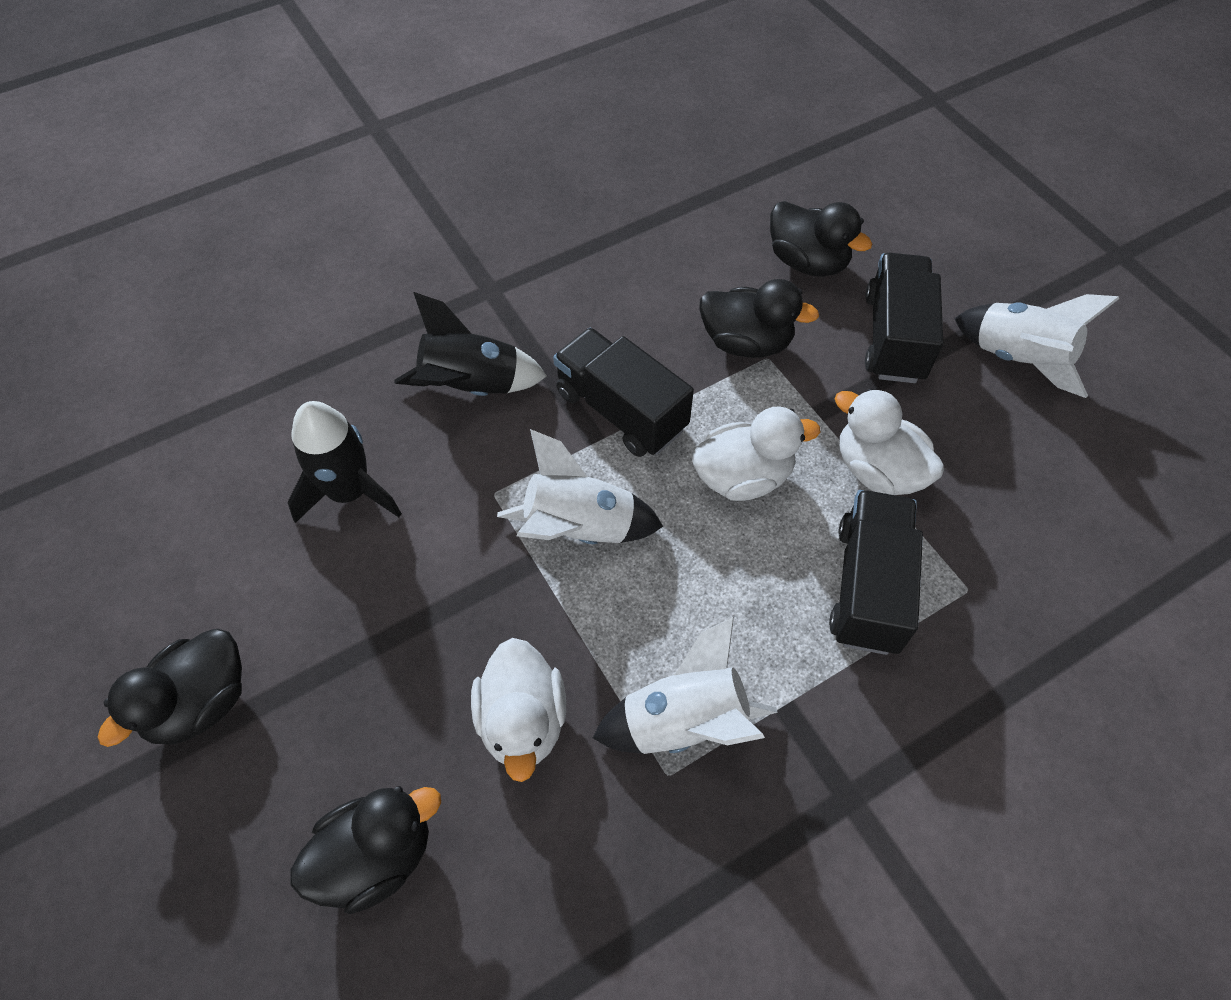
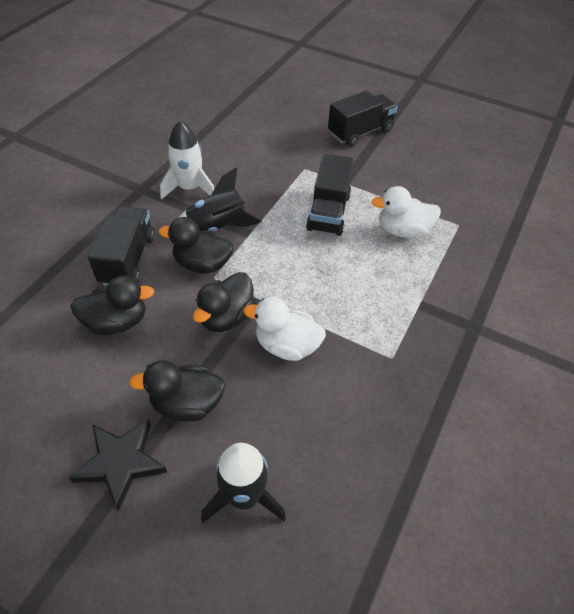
black star: none = 0 -> [69,419,167,511] = 1
white duck: [471,638,566,782] [692,406,820,501] [835,388,944,495] = 3 -> [243,297,326,361] [371,186,441,238] = 2
white rocket: [497,429,663,544] [593,617,778,754] [954,294,1119,398] = 3 -> [160,121,214,200] = 1

